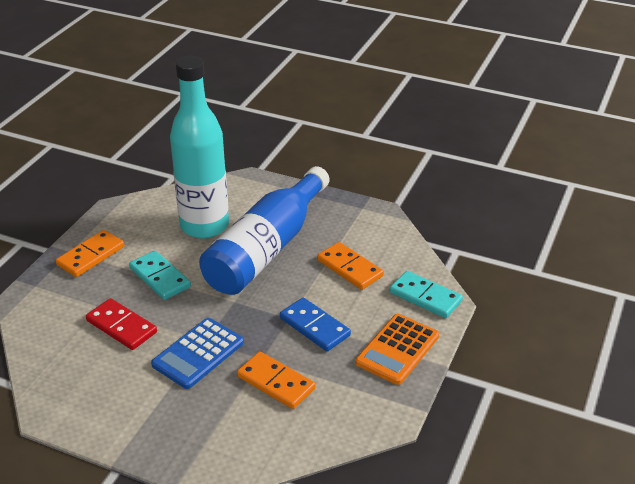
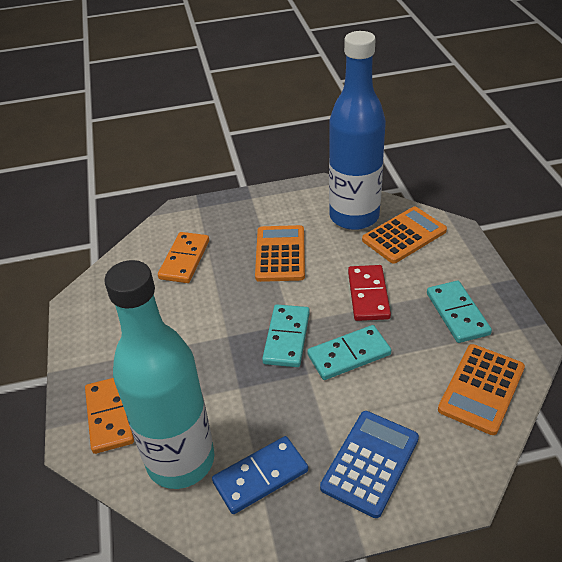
orange calculator: [355,314,439,385] = 1 -> [255,225,305,282] [362,207,447,264] [438,344,525,435] = 3
orange domino: [56,230,124,277] [237,351,315,409] [317,242,384,290] = 3 -> [85,378,134,454] [158,232,209,283] = 2
turquoise domino: [129,251,191,300] [390,271,463,318] = 2 -> [262,304,310,367] [307,325,391,380] [427,281,492,343] = 3

